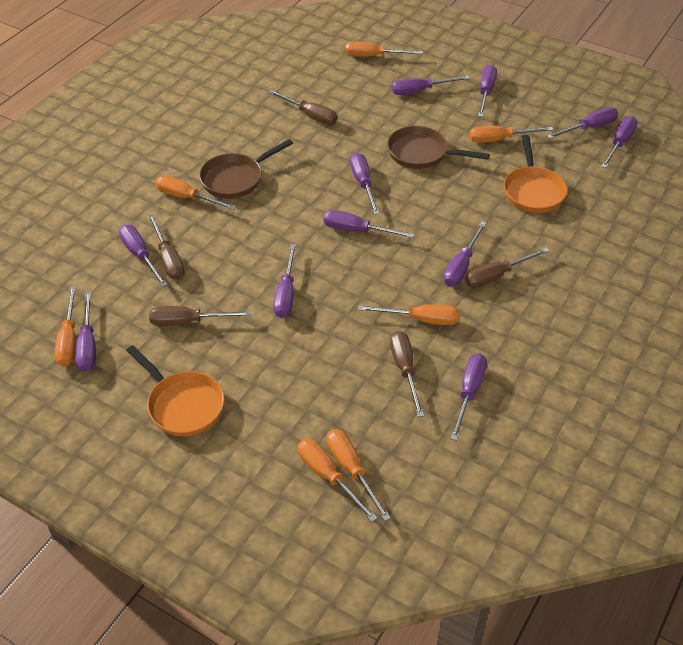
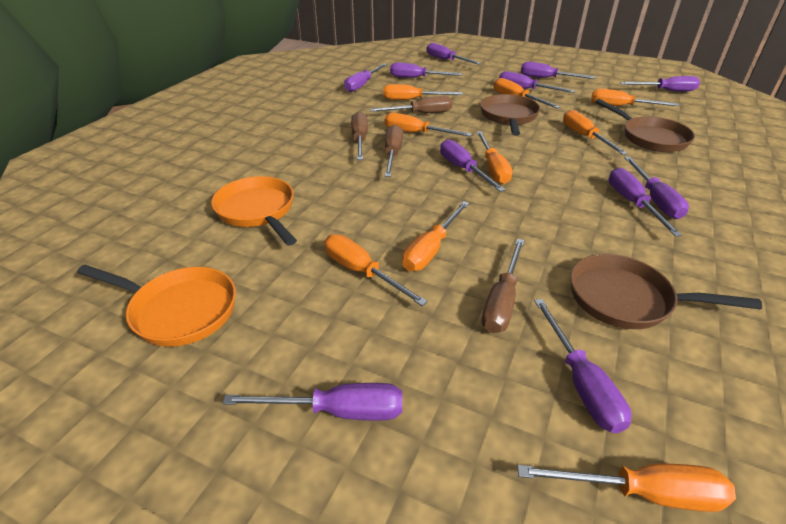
brown pan: [199,139,293,199] [387,126,490,169] = 2 -> [480,94,540,136] [570,254,762,329] [595,99,695,152] = 3
brown screwdriver: [148,214,185,280] [149,306,251,326] [268,90,337,125] [390,331,424,417] [465,248,549,288] = 5 -> [351,112,368,160] [370,96,453,113] [385,125,403,177] [482,239,525,333] = 4
orange screwdriver: [54,286,76,367] [155,176,236,210] [298,439,377,522] [327,429,391,521] [346,41,423,57] [358,304,459,325] [469,126,553,143] = 7 -> [324,234,428,306] [383,84,463,100] [385,113,472,137] [402,201,469,271] [476,131,513,184] [494,78,560,109] [517,464,736,512] [563,110,628,155] [591,89,679,106] = 9

